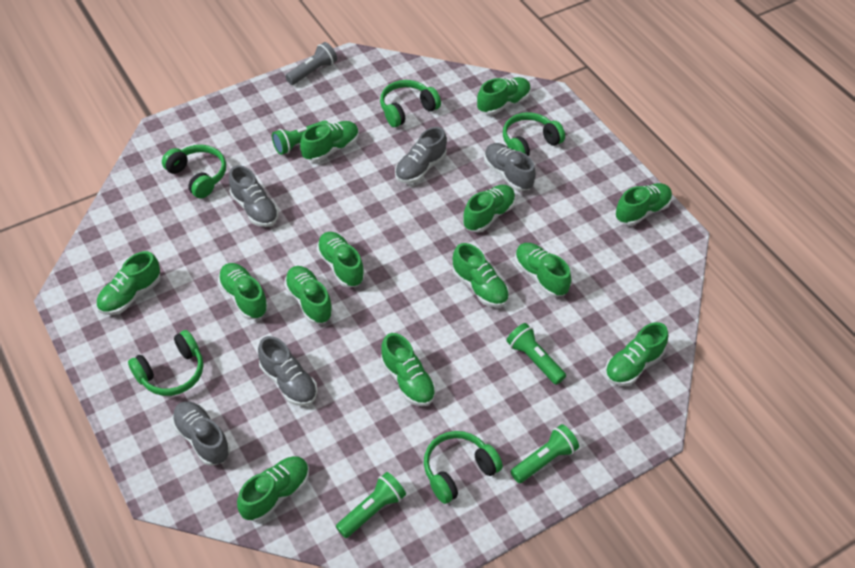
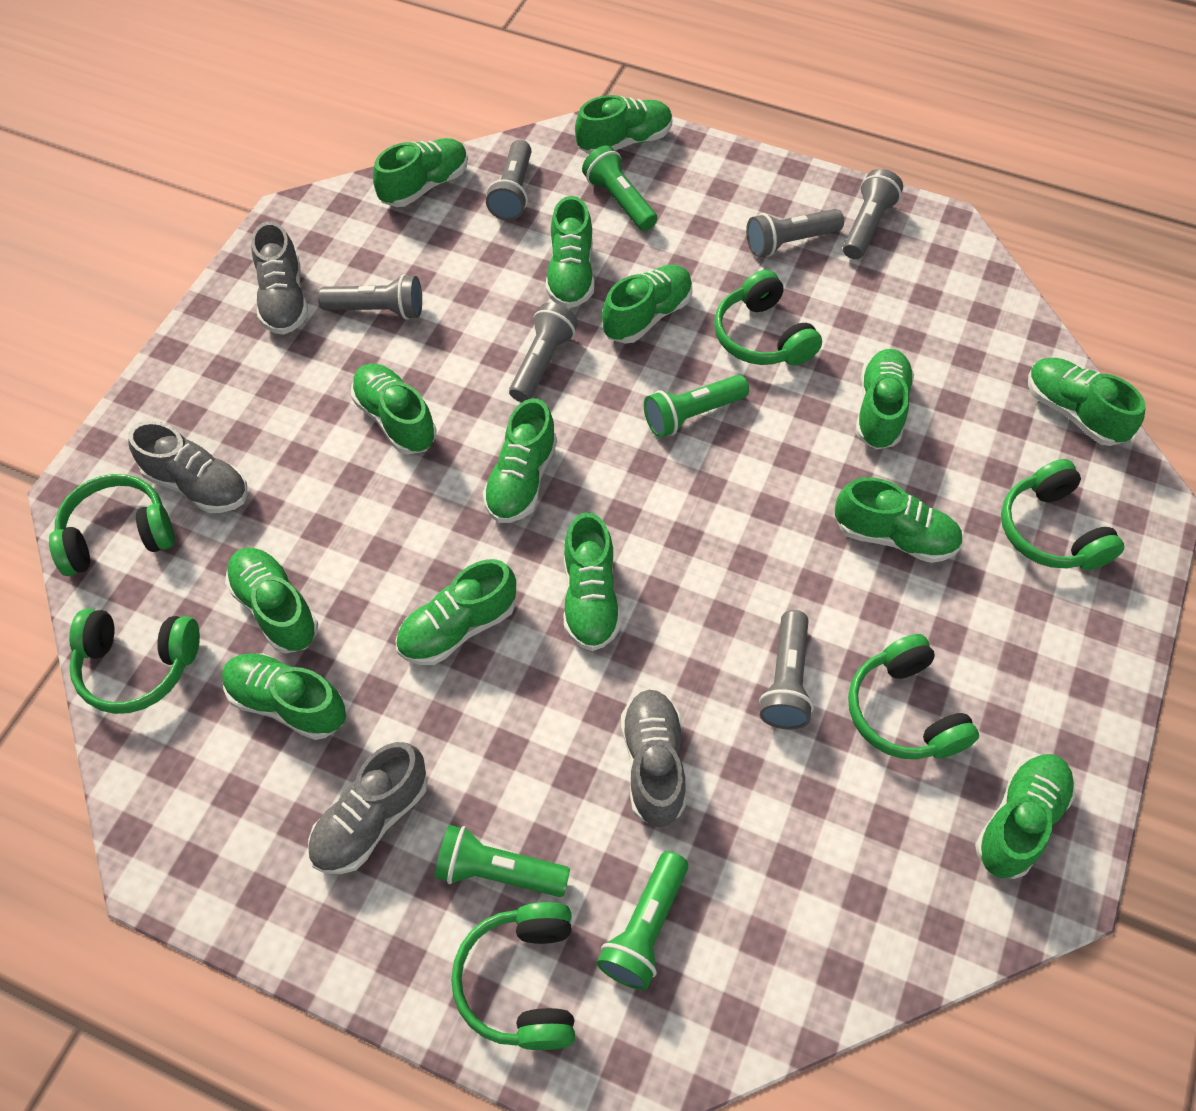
green headphones: [128,330,203,396] [162,145,226,198] [380,80,441,127] [424,431,503,504] [503,112,565,156] = 5 -> [49,474,175,576] [69,609,200,714] [451,902,575,1050] [714,270,822,366] [848,634,979,759] [1001,459,1124,570] = 6
green shoe: [96,251,161,315] [218,263,268,320] [237,456,309,522] [284,266,333,324] [300,121,359,162] [317,232,365,287] [381,333,436,406] [452,243,509,307] [463,185,516,232] [477,77,531,115] [515,243,571,297] [605,322,668,386] [615,183,672,226] = 13 -> [222,653,346,740] [225,548,318,653] [351,364,437,455] [373,138,468,207] [395,559,516,665] [483,398,557,523] [545,196,594,309] [564,512,621,651] [575,95,672,154] [602,265,693,344] [835,477,963,563] [856,349,914,450] [975,754,1075,879] [1028,358,1145,446] = 14
grey flashlight: [285,42,337,85] = 1 -> [318,274,422,320] [486,140,532,220] [509,302,578,402] [746,209,844,257] [759,610,814,730] [843,169,903,259] = 6
grey shoe: [172,401,230,466] [229,165,279,227] [258,336,317,406] [395,127,447,183] [484,143,536,191] = 5 -> [128,421,248,513] [251,221,308,335] [308,742,427,874] [621,690,686,827] = 4

